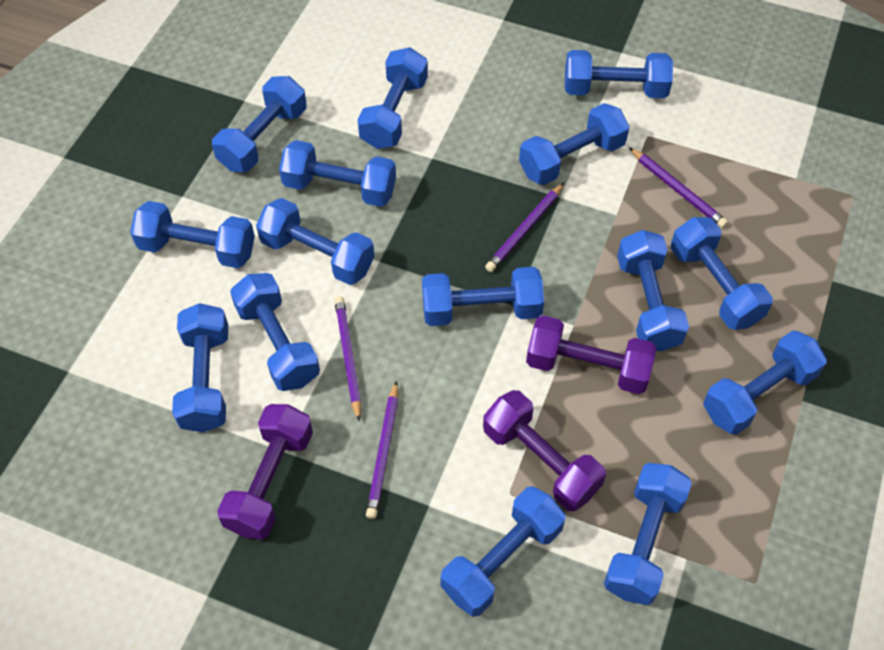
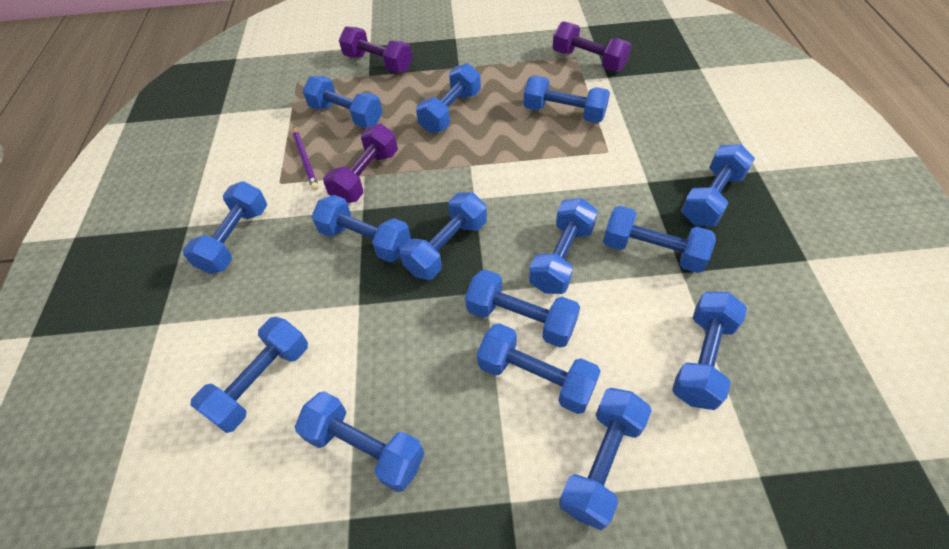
purple pencil: [334,296,361,421] [366,381,398,519] [485,183,564,272] [629,147,728,228] = 4 -> [293,126,319,190] = 1

